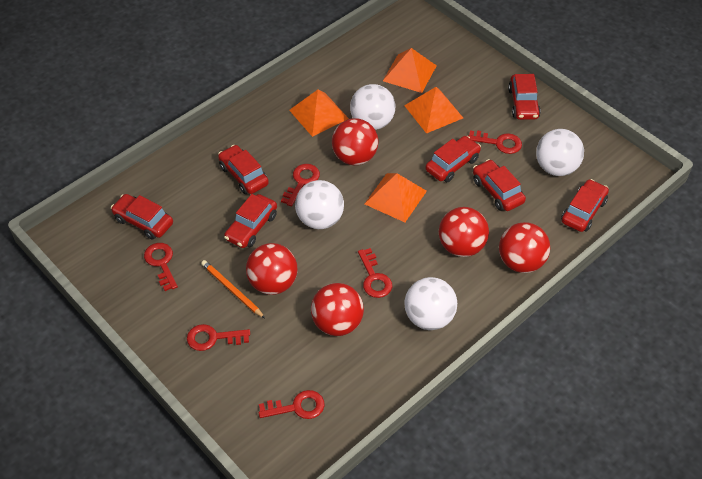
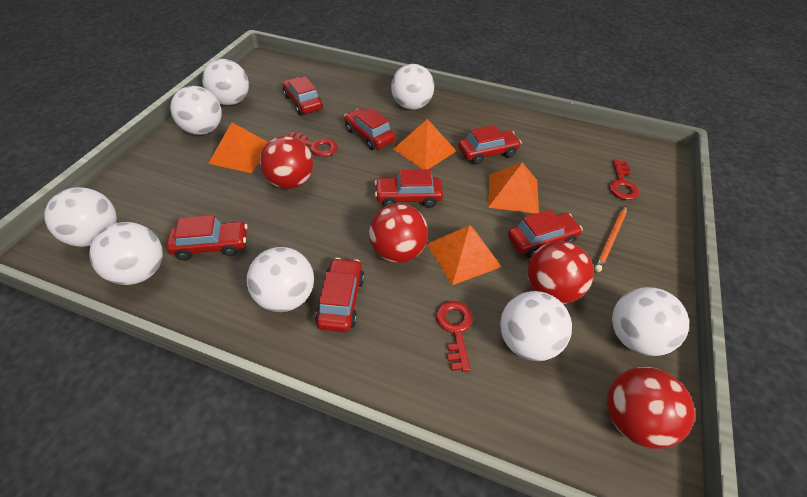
red ball: [246,243,297,295] [311,283,364,336] [332,118,378,165] [439,207,489,257] [499,222,550,273] = 5 -> [260,136,313,189] [369,203,428,263] [527,241,594,304] [607,367,695,449] = 4
red key: [144,243,178,291] [187,324,250,351] [259,390,324,419] [281,164,320,206] [358,248,392,298] [468,130,522,154] = 6 -> [287,132,337,157] [436,301,473,372] [609,160,639,200] = 3
white ball: [295,180,344,229] [350,84,395,130] [405,277,457,330] [536,129,584,176] = 4 -> [44,187,117,247] [89,222,163,285] [170,86,222,135] [202,59,249,105] [247,247,314,312] [391,64,434,110] [500,291,572,361] [612,287,689,356] = 8

